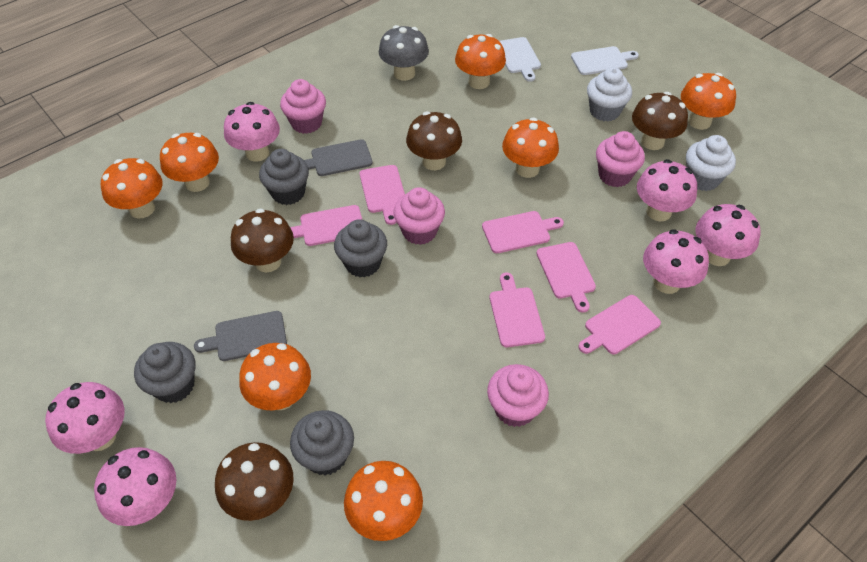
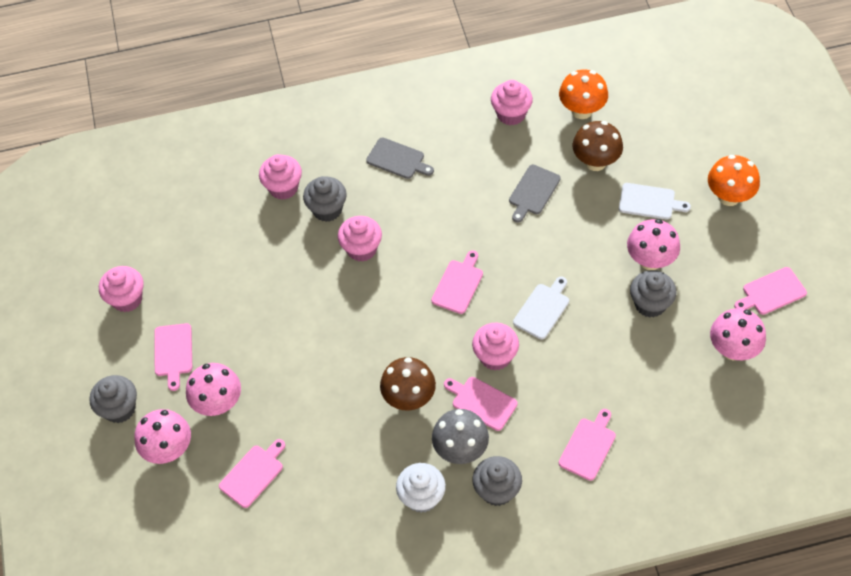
brown mushroom: [215,442,294,521] [231,208,294,272] [406,111,462,170] [632,92,688,150] = 4 -> [380,357,436,410] [573,121,623,171] = 2
orange mushroom: [101,158,163,219] [160,133,219,192] [239,343,311,410] [344,461,423,541] [455,34,506,89] [502,117,559,178] [681,73,736,130] = 7 -> [559,70,608,119] [708,155,760,206] = 2
pink cupcake: [280,79,326,134] [393,187,445,245] [487,364,549,427] [596,131,645,187] = 4 -> [99,266,144,312] [259,154,302,200] [338,216,382,262] [472,323,519,370] [491,80,533,126] = 5
pink mushroom: [45,382,125,454] [94,447,176,526] [224,102,280,162] [637,159,697,222] [643,229,709,294] [696,204,761,266] = 6 -> [134,409,191,464] [186,363,241,416] [627,219,680,270] [710,308,766,360] = 4
white cupcake: [587,67,632,122] [686,135,736,191] = 2 -> [396,463,446,513] = 1

